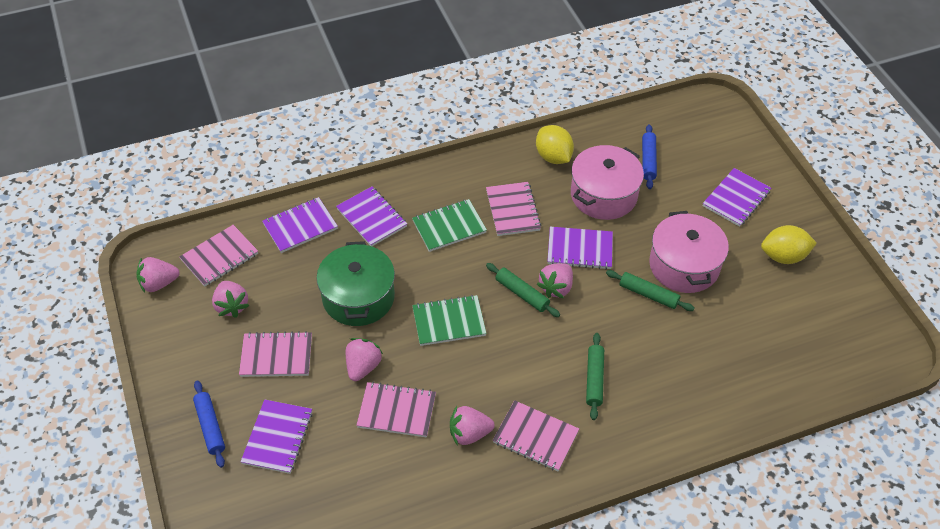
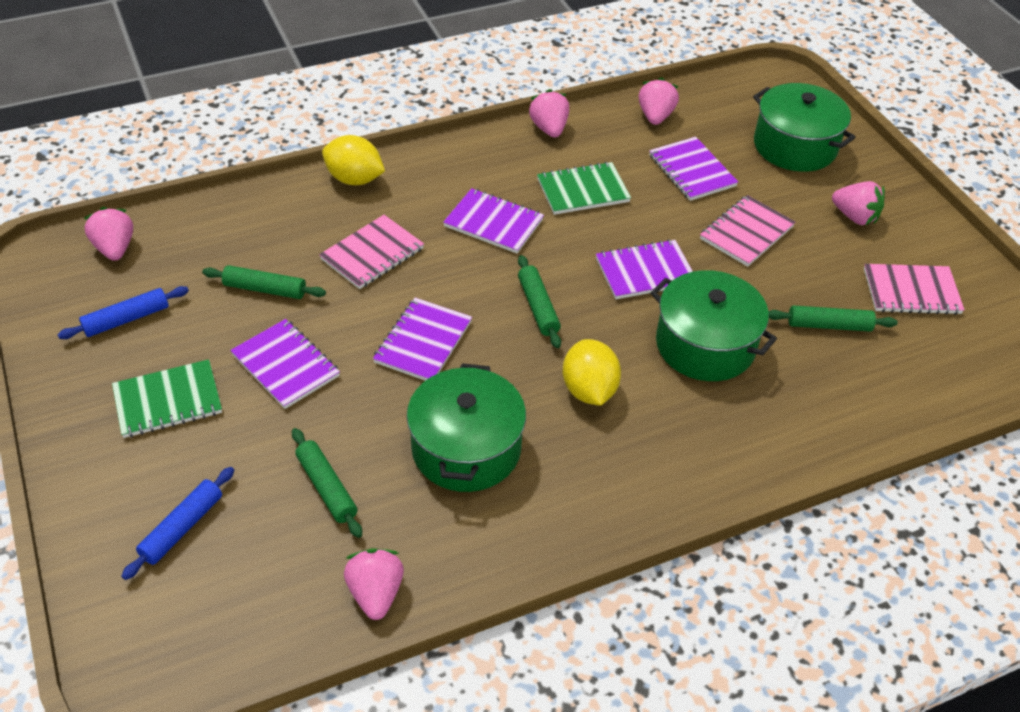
green pot: [317,241,395,326] = 1 -> [407,363,526,492] [650,270,777,381] [753,83,856,172] = 3
green rolling pin: [486,263,560,317] [586,333,604,420] [606,270,695,311] = 3 -> [202,265,326,299] [292,428,362,538] [518,255,561,348] [768,305,898,331] = 4
pink notebook: [179,225,258,287] [239,331,312,377] [356,382,436,437] [486,182,541,236] [493,400,579,471] = 5 -> [319,215,424,289] [700,195,795,267] [864,264,965,315] = 3
pink pot: [571,145,644,220] [649,211,729,293] = 2 -> none = 0

